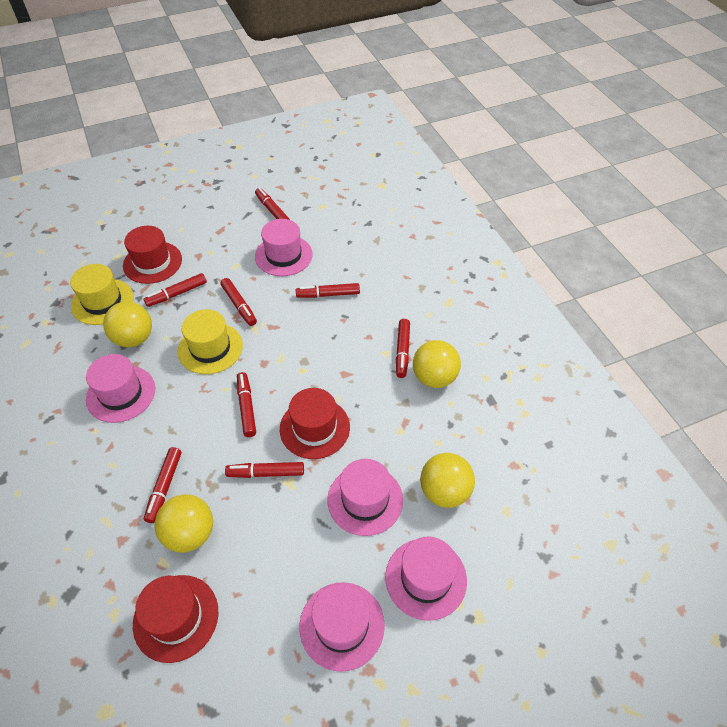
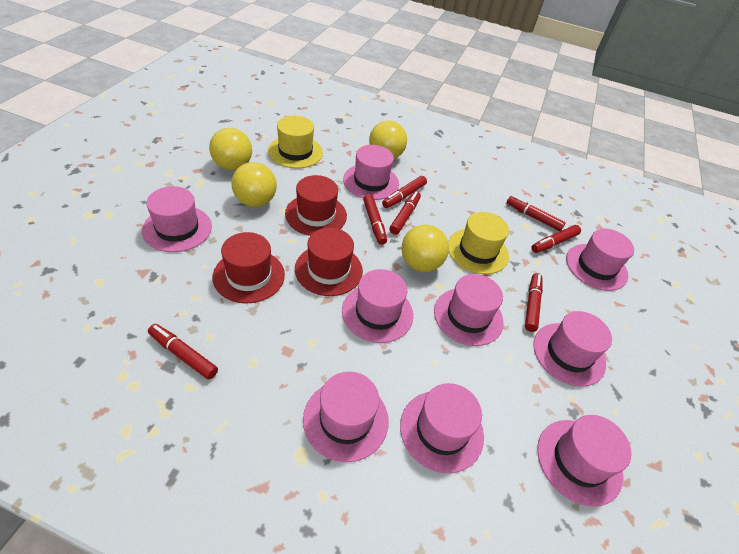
pink hat: [86,354,155,423] [255,219,313,276] [300,582,385,672] [327,459,403,536] [385,537,467,621] = 5 -> [142,186,212,252] [303,372,389,462] [342,269,413,343] [343,145,399,200] [400,383,484,473] [434,274,504,346] [533,311,612,387] [537,415,632,507] [566,229,634,291] = 9
red marker: [144,273,207,307] [144,447,181,523] [221,278,257,326] [225,462,304,478] [237,372,256,437] [255,188,290,220] [296,283,360,298] [396,319,410,378] = 8 -> [148,324,218,380] [363,194,387,245] [382,176,427,208] [389,191,421,235] [507,196,565,231] [525,273,543,332] [531,225,581,253] = 7

